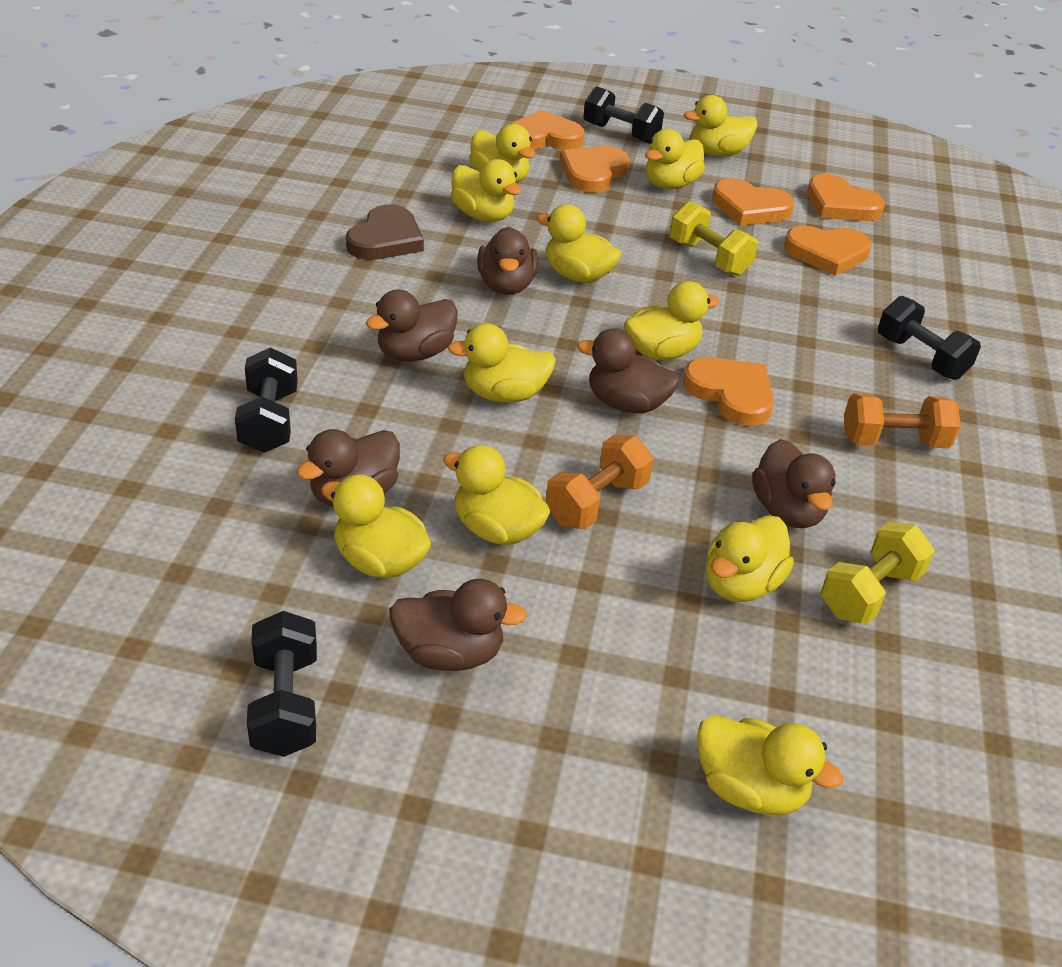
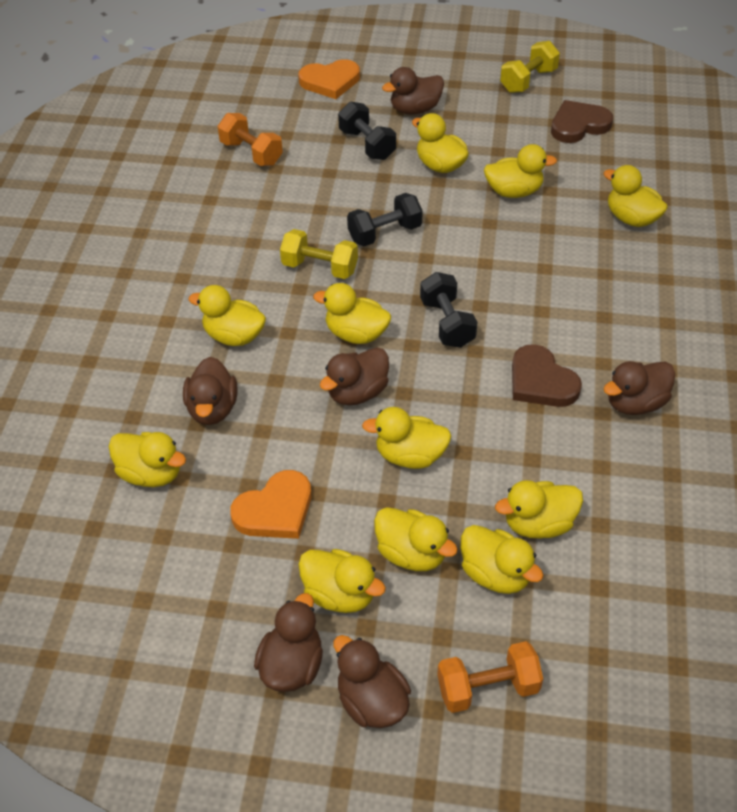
black dumbbell: [235,347,298,453] [247,611,317,757] [583,86,664,144] [878,296,981,380] = 4 -> [338,102,396,160] [347,193,423,246] [420,272,477,348] = 3
brown heart: [346,204,424,260] = 1 -> [512,344,582,407] [551,100,613,143] = 2
orange heart: [512,110,584,150] [560,146,629,193] [683,357,774,426] [712,178,794,226] [784,225,871,276] [807,174,885,221] = 6 -> [230,470,311,539] [299,59,360,99] = 2

